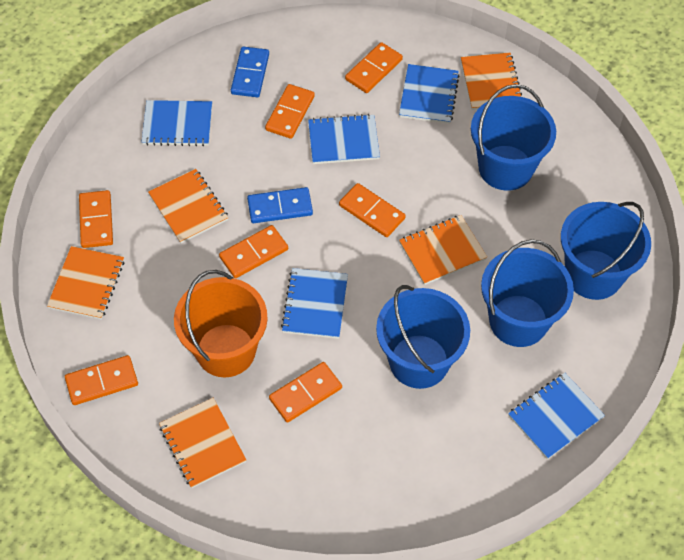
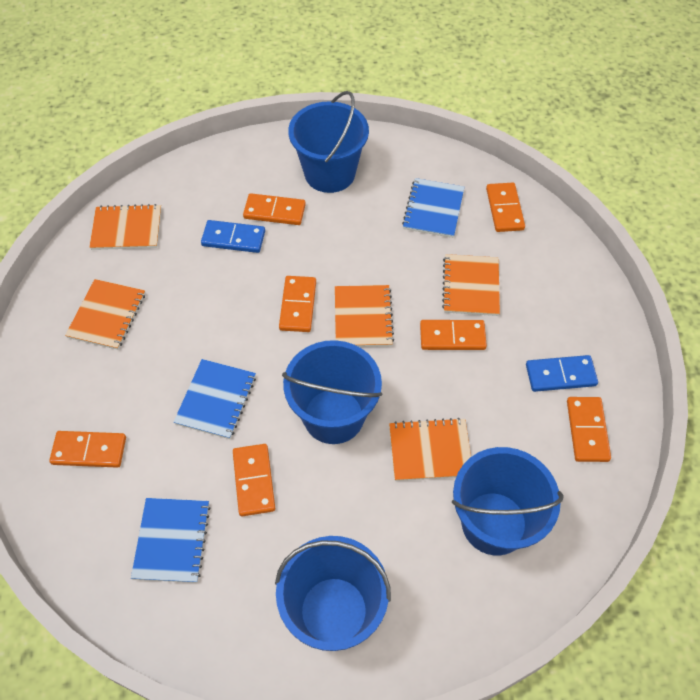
blue notebook: [142,100,212,146] [281,268,348,339] [308,114,380,164] [399,64,459,124] [508,373,605,459] = 5 -> [131,498,210,583] [174,359,256,439] [402,178,464,238] = 3
orange bucket: [174,270,268,377] = 1 -> none = 0

